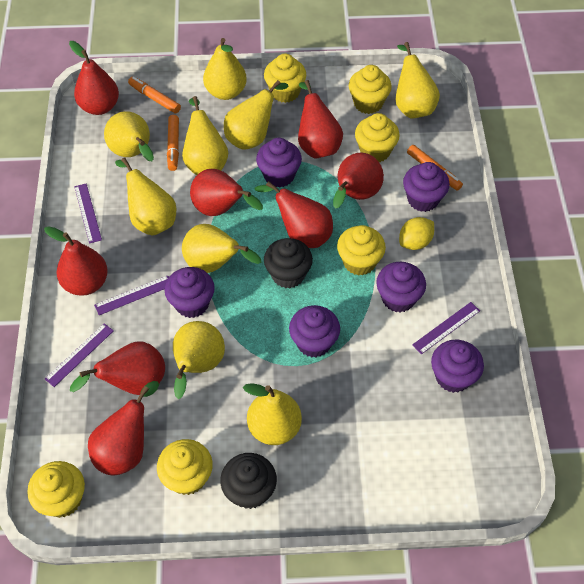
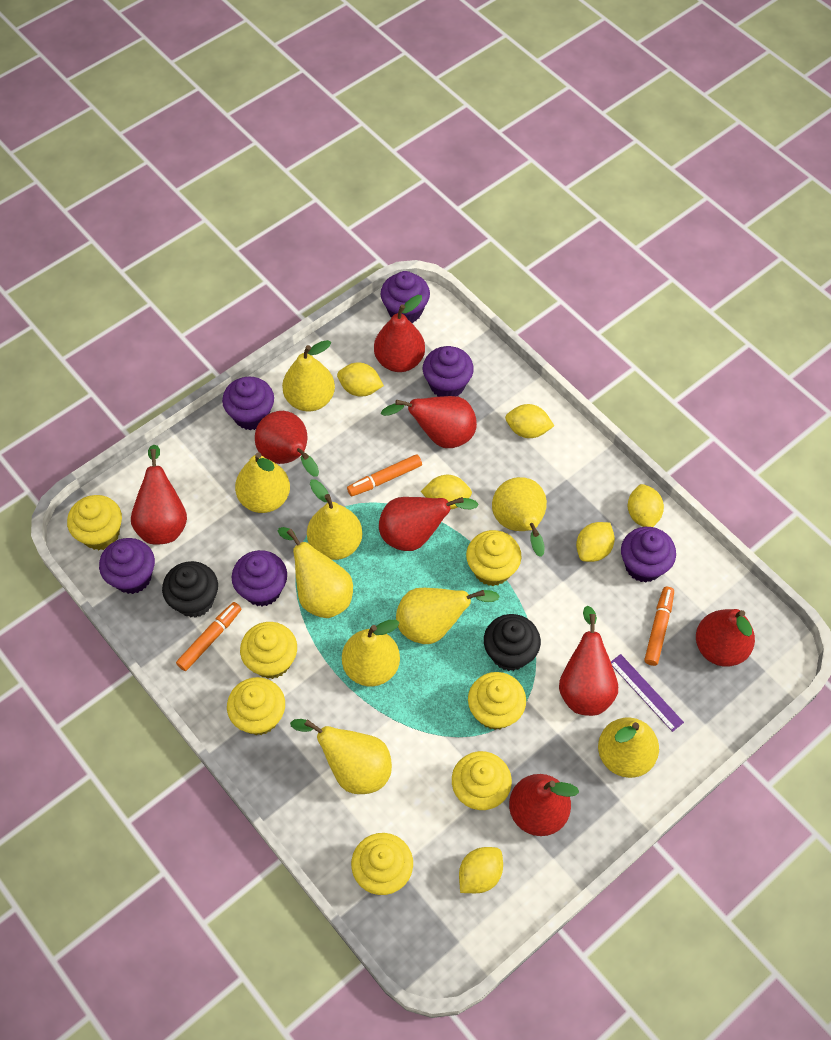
purple ruler: [45,323,114,387] [74,184,102,244] [94,276,169,315] [412,302,480,355] = 4 -> [611,654,684,732] = 1
yellow cupcake: [27,461,85,518] [157,439,213,495] [264,54,306,103] [337,225,386,276] [349,65,392,114] [355,113,400,162] = 6 -> [67,495,122,550] [227,677,285,735] [240,622,297,679] [351,833,413,895] [452,751,512,810] [466,530,522,586] [468,672,526,730] = 7
yellow lemon: [399,217,434,250] = 1 -> [337,362,384,397] [421,475,472,510] [459,847,503,893] [505,404,554,438] [576,522,615,562] [628,484,664,527] = 6

